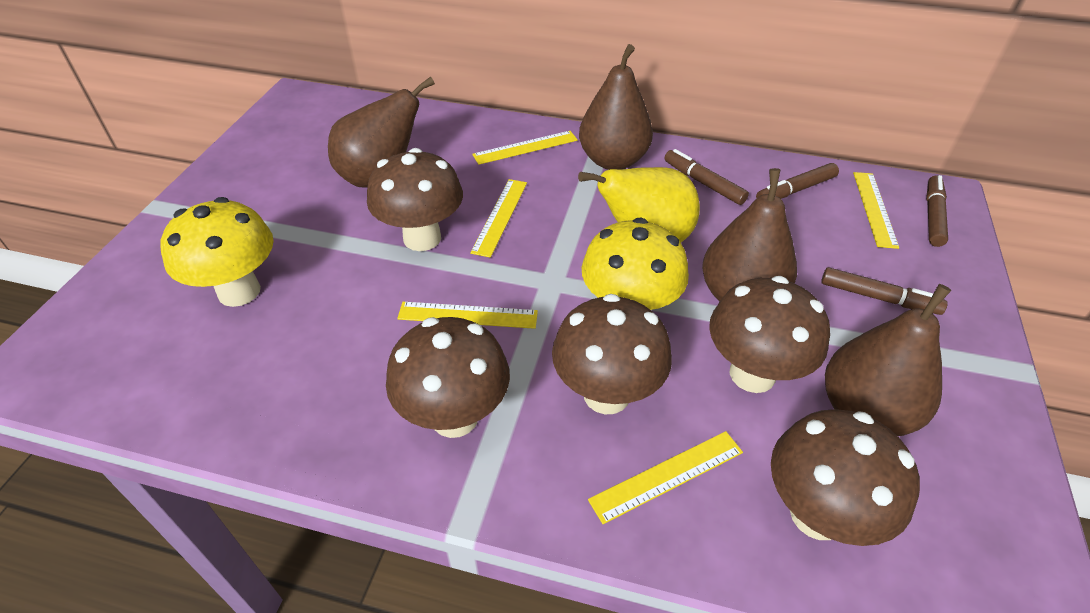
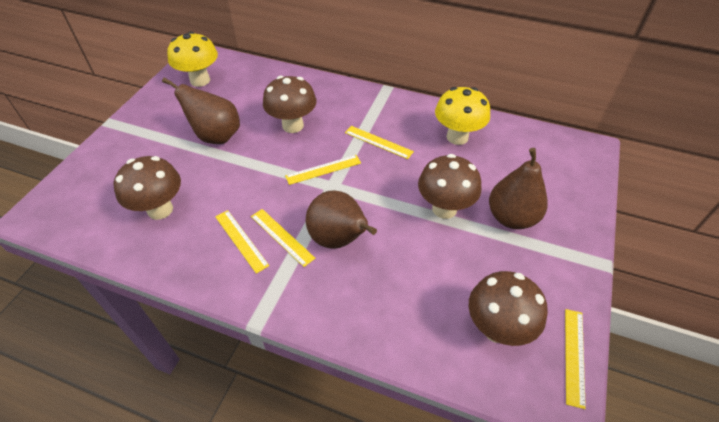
brown marker: [664,149,749,205] [756,163,839,199] [821,267,948,315] [926,175,948,247] = 4 -> none = 0
brown mushroom: [367,148,463,251] [386,317,510,438] [552,294,672,414] [709,276,830,393] [771,409,920,546] = 5 -> [113,156,181,220] [263,76,316,133] [418,154,482,219] [469,271,548,346] = 4
brown pear: [328,77,435,187] [579,44,653,170] [702,168,797,301] [825,284,952,436] = 4 -> [162,77,240,144] [306,190,377,249] [489,148,548,229] = 3
yellow pear: [578,167,700,242] = 1 -> none = 0

